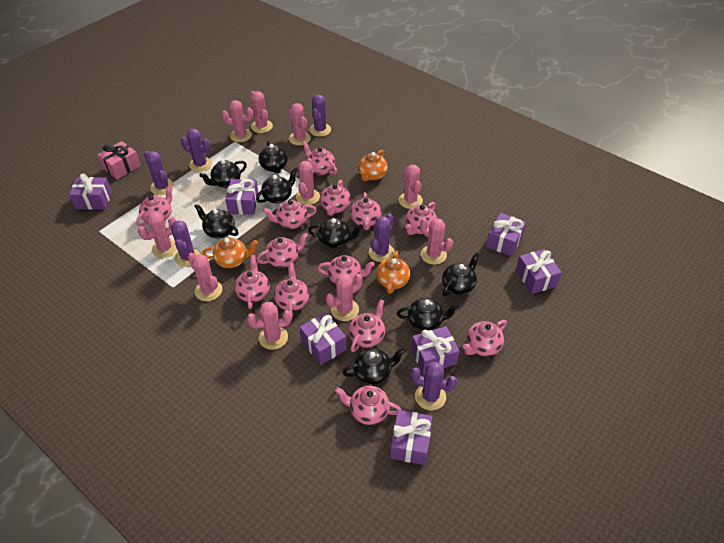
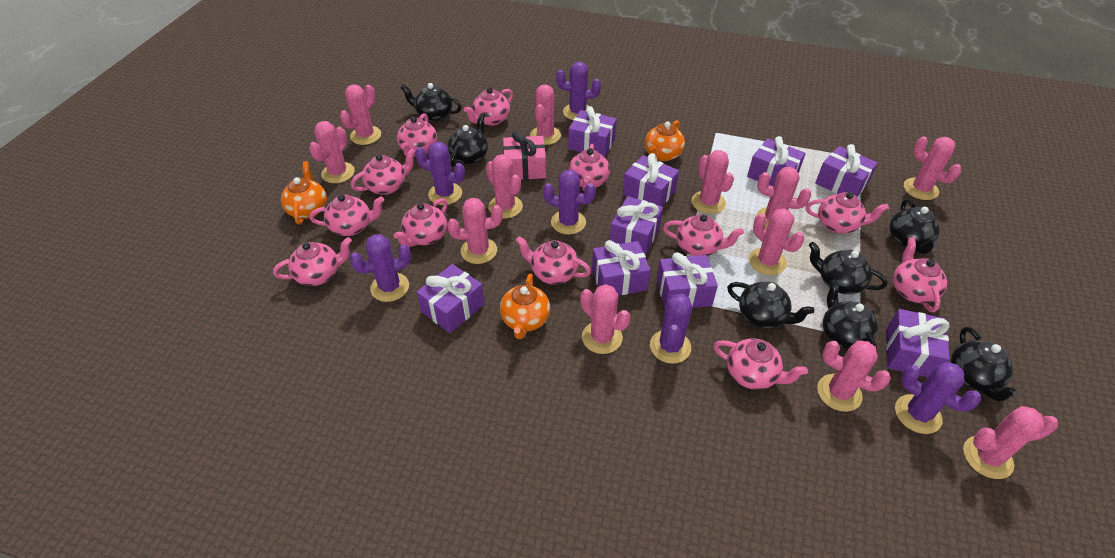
black teapot: [194,204,239,238] [199,160,247,188] [256,168,297,204] [259,141,288,173] [308,218,363,248] [342,348,405,385] [397,298,459,331] [442,253,479,296] = 8 -> [400,83,462,121] [448,113,488,167] [727,282,814,328] [809,242,887,294] [823,279,878,352] [890,199,940,254] [951,327,1019,402] = 7
pink cactus: [138,212,177,258] [188,253,222,301] [221,100,253,142] [247,302,292,350] [250,91,273,133] [289,103,311,145] [296,158,320,205] [326,274,363,321] [399,164,423,209] [420,218,453,265] = 10 -> [309,121,355,183] [340,85,381,145] [447,198,503,264] [486,154,523,218] [530,84,561,145] [580,284,631,354] [691,150,734,214] [749,208,804,275] [756,167,811,229] [817,341,891,412] [904,137,962,200] [963,406,1058,479] = 12
pink teapot: [136,185,172,226] [235,255,270,309] [256,233,308,268] [263,200,317,229] [274,263,309,317] [302,141,337,175] [317,255,375,284] [320,180,351,216] [335,386,401,425] [349,299,385,352] [350,192,381,230] [405,202,437,235] [463,320,507,356] = 13 -> [273,237,352,286] [310,194,384,236] [351,149,416,195] [394,198,447,247] [397,113,437,157] [464,87,513,126] [516,236,591,285] [568,144,610,190] [663,214,744,256] [714,338,808,390] [805,192,889,234] [893,237,947,312] = 12
purple gift: [69,173,112,210] [225,179,258,215] [300,313,347,365] [390,410,432,465] [411,326,460,375] [486,213,526,256] [516,249,562,294] = 7 -> [416,264,485,333] [568,106,617,157] [592,240,651,296] [610,196,663,255] [623,153,679,206] [656,252,718,308] [747,136,806,186] [815,144,878,197] [886,309,950,377] = 9

